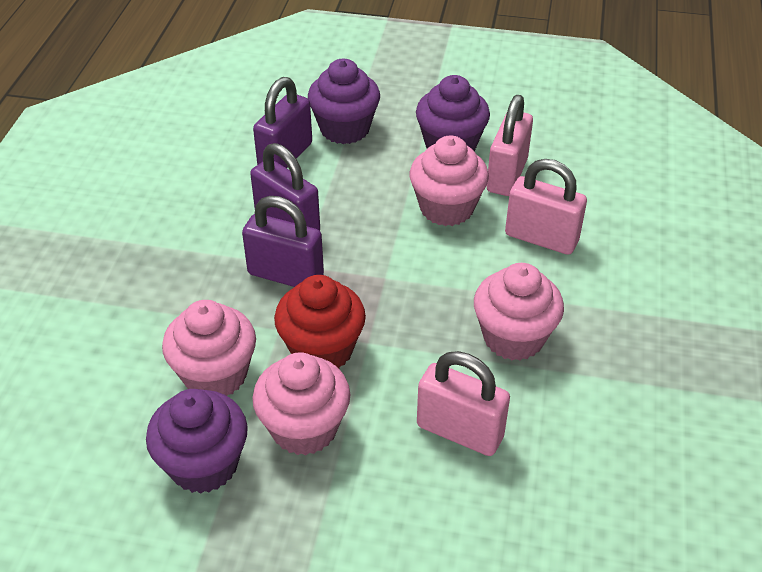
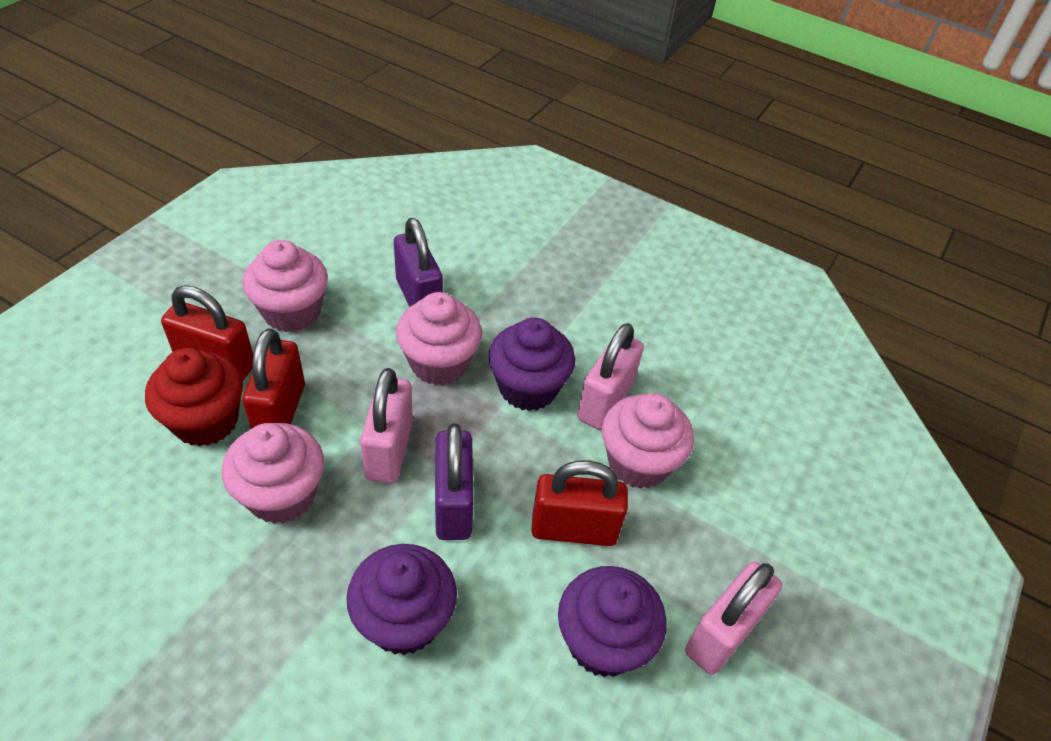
purple padlock: [242,196,324,287] [250,143,320,231] [253,77,312,168] = 3 -> [394,218,443,307] [435,423,474,540] = 2
red padlock: none = 0 -> [161,285,253,380] [242,328,305,429] [531,461,628,546] = 3

